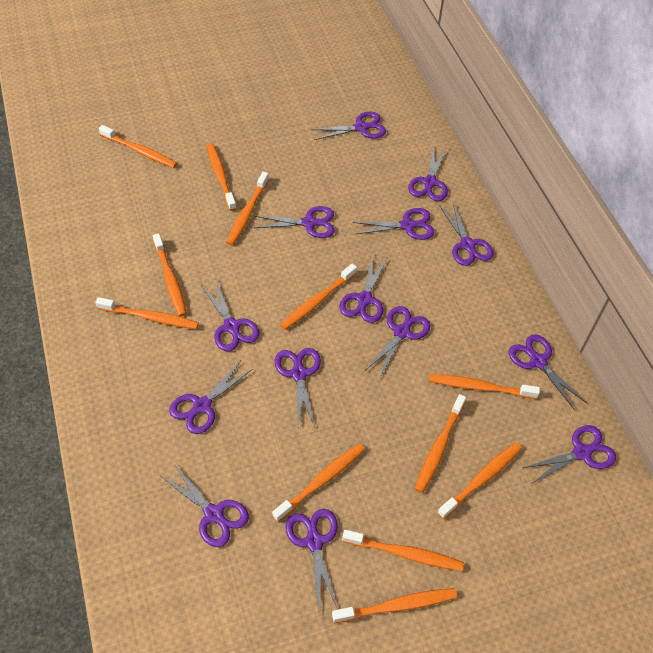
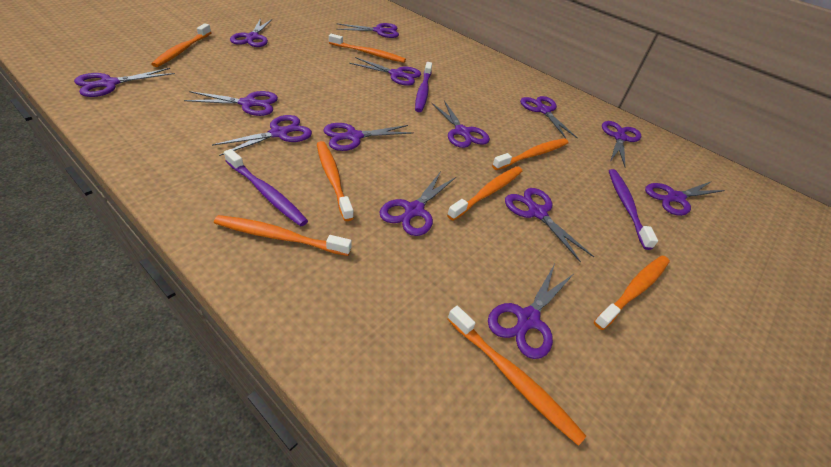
orange toothbrush: [95,297,199,329] [99,125,177,168] [153,233,187,316] [207,143,236,211] [227,172,269,246] [272,443,365,522] [280,263,357,330] [332,588,457,623] [342,529,464,571] [415,394,466,493] [429,374,540,399] [437,442,522,519] = 12 -> [151,23,212,67] [214,215,352,256] [317,141,354,221] [329,34,406,63] [447,166,522,221] [447,306,586,446] [492,138,568,170] [594,256,670,330] = 8
purple toothbrush: none = 0 -> [224,149,308,226] [415,62,432,112] [609,169,658,250] = 3

